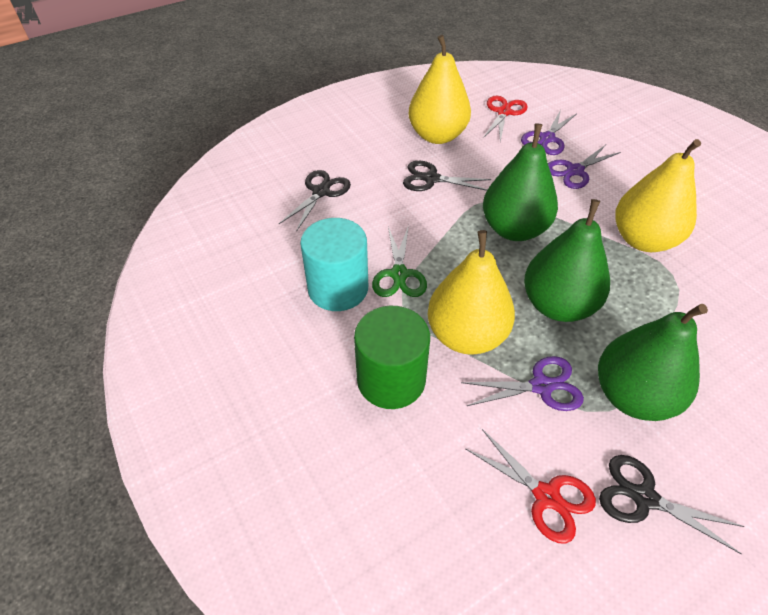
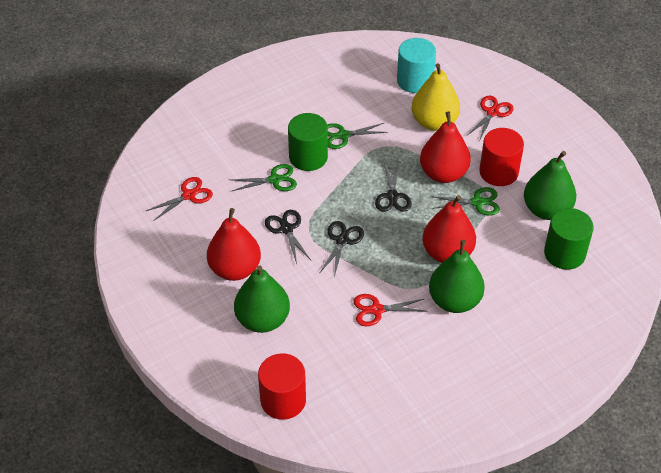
green cylinder: [354,306,430,409] = 1 -> [288,113,328,171] [544,208,594,270] = 2
green scissors: [372,225,427,297] = 1 -> [230,164,297,191] [327,123,388,149] [431,187,500,216] = 3
purple scissors: [461,356,584,411] [521,110,576,155] [548,145,621,189] = 3 -> none = 0
red cylinder: none = 0 -> [258,353,306,420] [479,128,524,186] = 2
red pear: none = 0 -> [207,208,261,281] [420,111,471,183] [423,195,476,263] = 3
red scissors: [465,429,596,544] [483,96,528,142] = 2 -> [146,177,213,221] [353,294,425,326] [467,96,514,139] = 3
yellow pear: [409,35,471,144] [428,230,515,355] [615,139,701,252] = 3 -> [412,63,460,131] = 1

